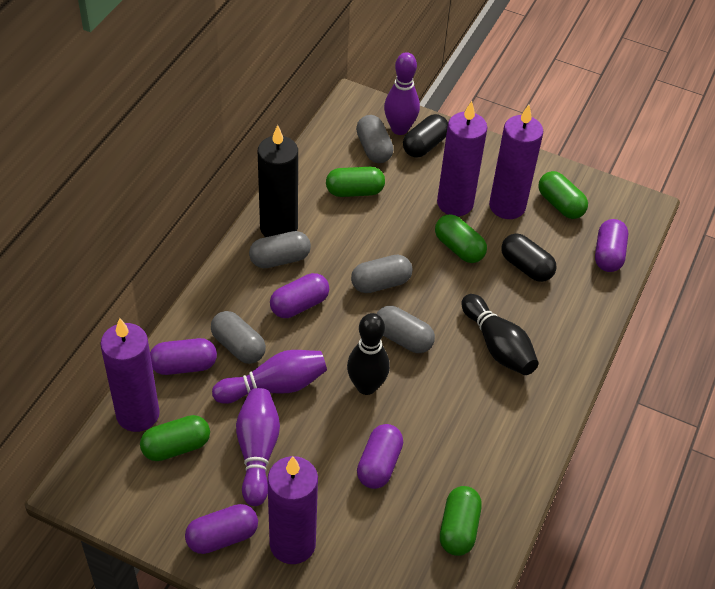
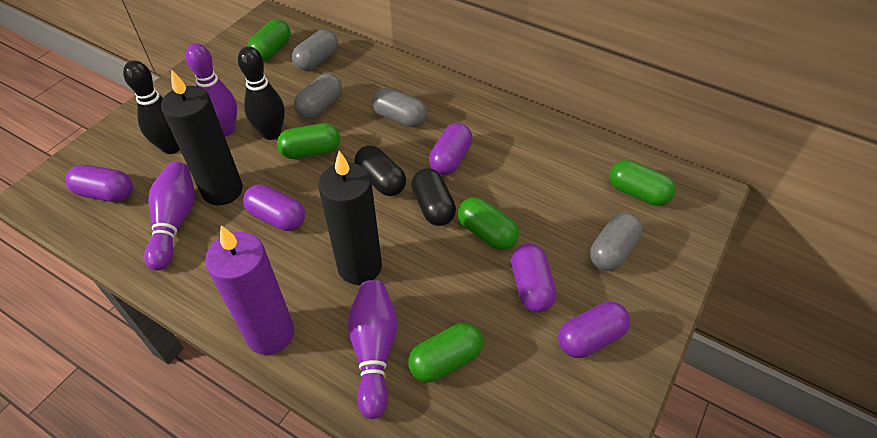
black candle: [258,125,298,237] = 1 -> [161,69,243,205] [318,151,382,285] = 2
grey capsule: [211,311,266,364] [249,231,311,268] [351,255,412,293] [356,115,394,163] [376,306,435,353] = 5 -> [292,29,338,71] [294,73,342,119] [372,88,427,127] [590,212,643,271] = 4
purple candle: [100,318,160,432] [268,456,318,564] [437,101,488,216] [489,105,543,219] = 4 -> [205,225,294,355] = 1

